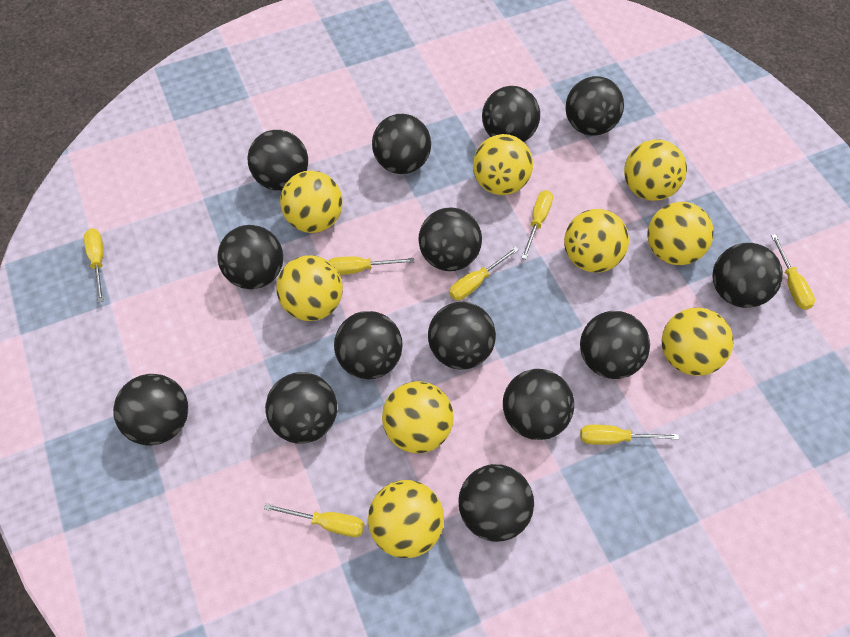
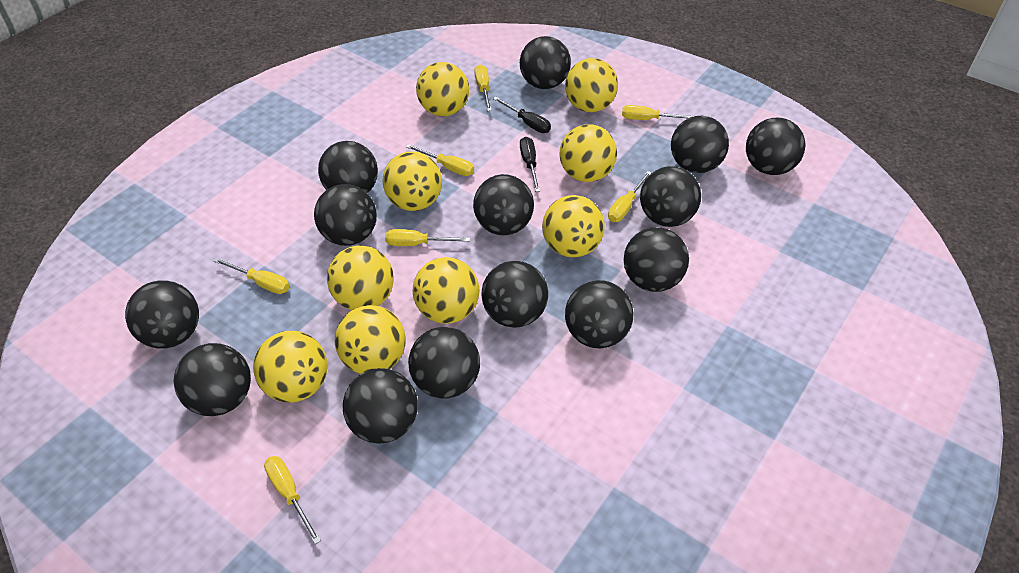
black screwdriver: none = 0 -> [493,97,551,133] [520,137,540,192] = 2

